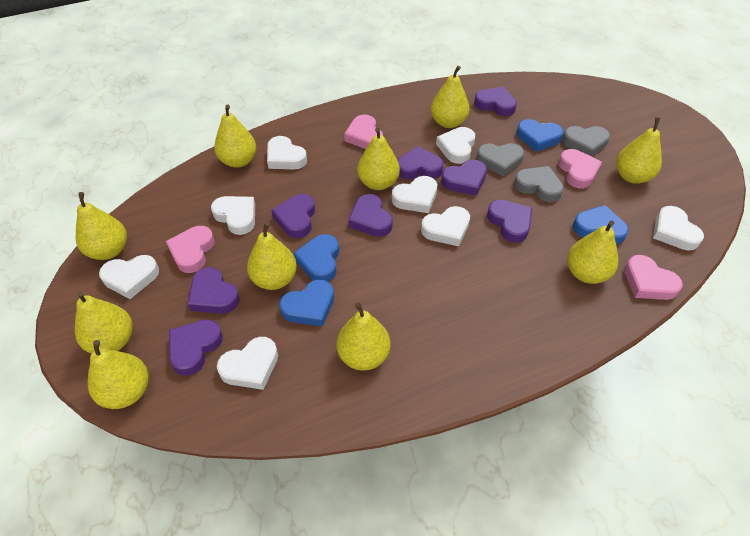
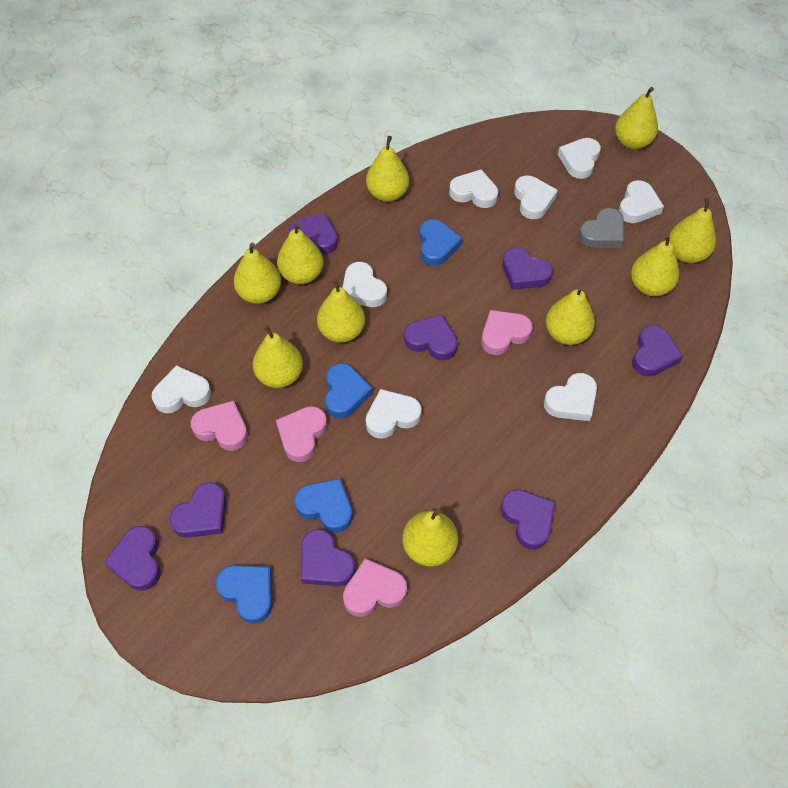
grey heart: [477,143,524,176] [514,166,564,202] [562,126,610,157] = 3 -> [579,208,624,248] = 1

